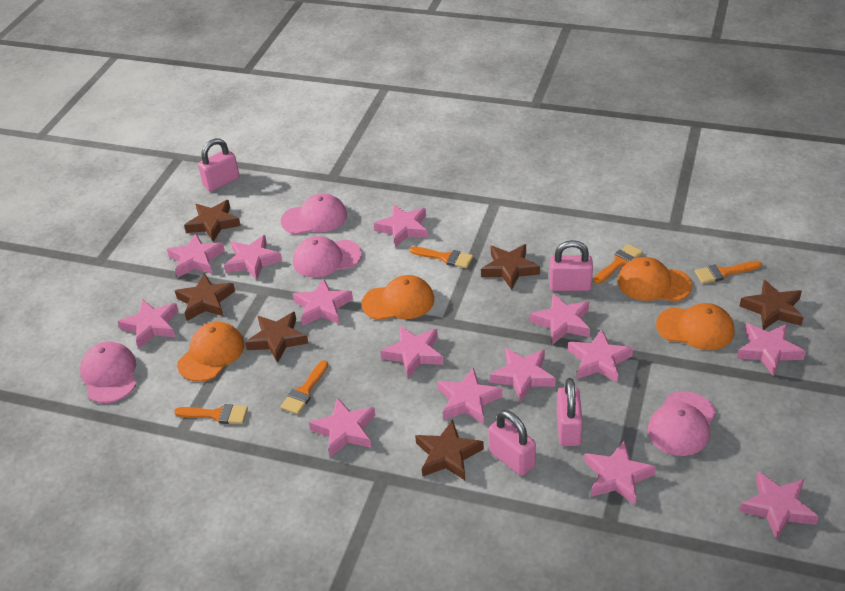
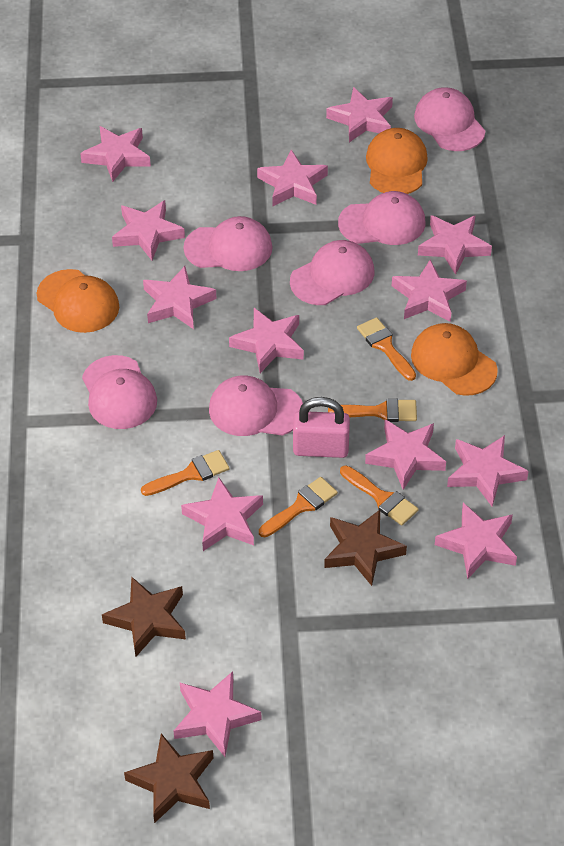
brown star: [175,273,235,321] [184,200,241,242] [245,312,309,363] [415,419,484,480] [481,244,540,290] [740,280,803,330] = 6 -> [102,576,186,657] [124,734,213,823] [324,510,407,586] = 3
orange cap: [177,322,244,382] [362,275,434,320] [618,257,692,302] [656,303,734,350] = 4 -> [37,269,119,333] [366,128,428,194] [411,323,498,396] = 3
pink cap: [80,342,136,403] [281,194,347,234] [293,236,362,278] [648,391,716,456] = 4 -> [82,355,157,429] [183,216,272,271] [209,375,303,436] [290,240,374,305] [338,191,426,245] [414,87,485,151] = 6
pink padlock: [198,138,239,192] [488,410,536,476] [549,240,593,291] [557,378,583,446] = 4 -> [293,397,350,458] = 1
pink star: [118,299,178,349] [167,233,225,278] [224,235,282,280] [293,278,353,326] [309,398,375,457] [374,204,428,247] [380,326,443,378] [437,368,503,424] [490,348,555,402] [530,293,590,345] [568,329,633,383] [584,441,656,506] [737,323,806,376] [739,472,819,540] = 14 -> [80,126,151,182] [112,200,185,260] [143,266,217,329] [174,671,262,757] [181,477,263,551] [229,308,304,373] [257,150,328,206] [326,87,393,142] [365,419,446,490] [392,260,467,322] [418,215,492,275] [435,503,517,579] [447,435,529,506] = 13

